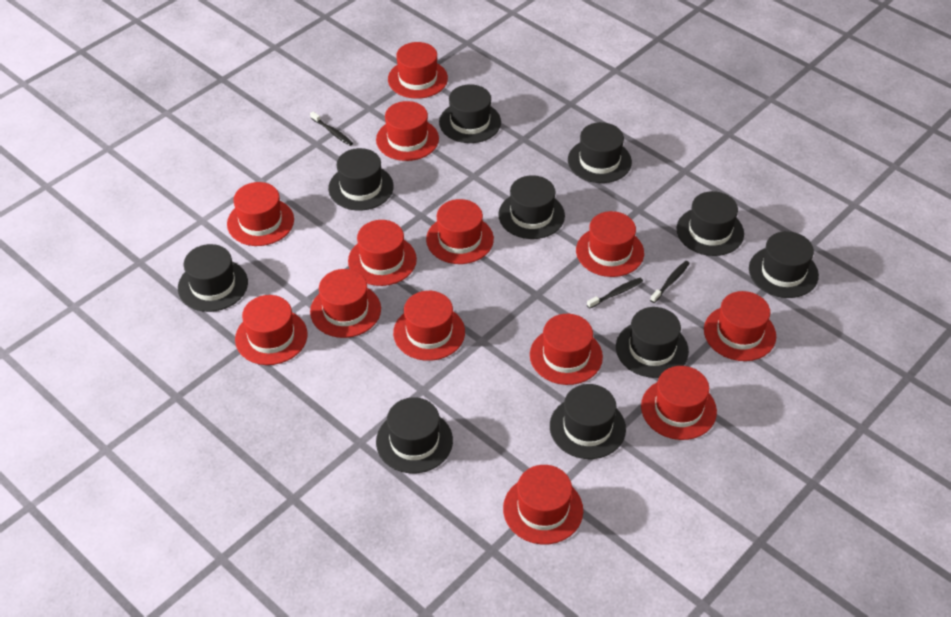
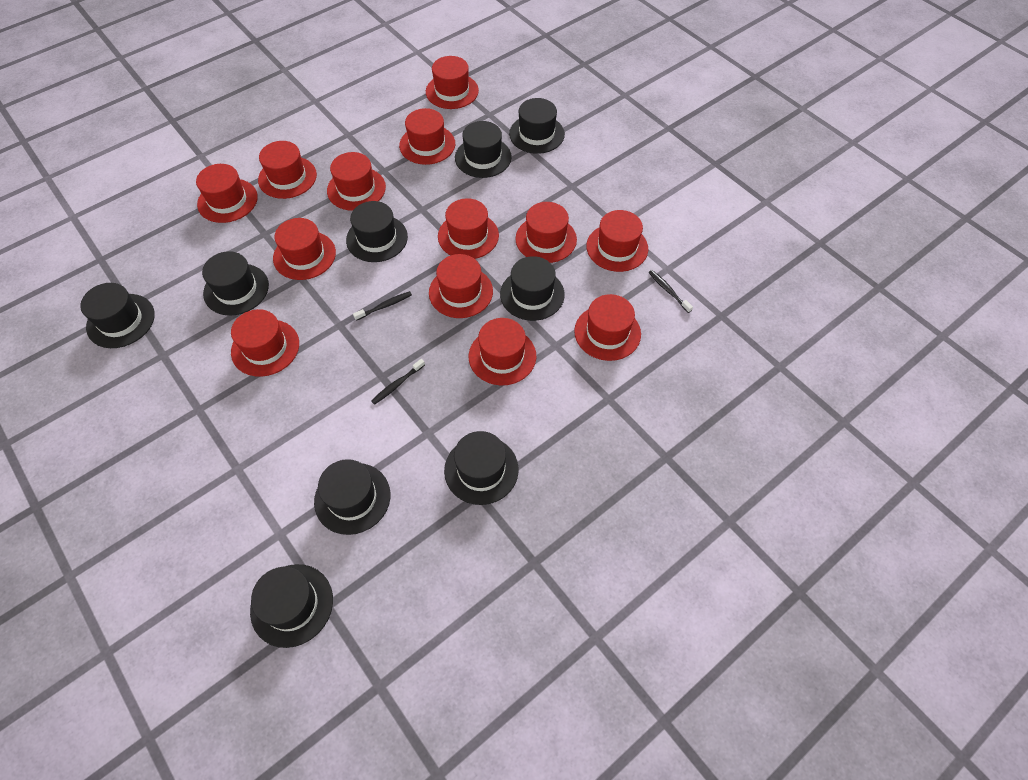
black hat: [178,244,248,312] [328,148,394,211] [376,397,453,473] [439,84,501,143] [498,175,565,239] [550,384,626,459] [568,122,632,183] [616,307,689,378] [677,191,744,256] [749,231,819,298] = 10 -> [80,283,155,348] [202,251,269,315] [250,564,333,648] [314,459,390,535] [346,201,408,262] [444,431,519,505] [455,121,512,178] [500,256,565,321] [509,98,565,154] = 9

